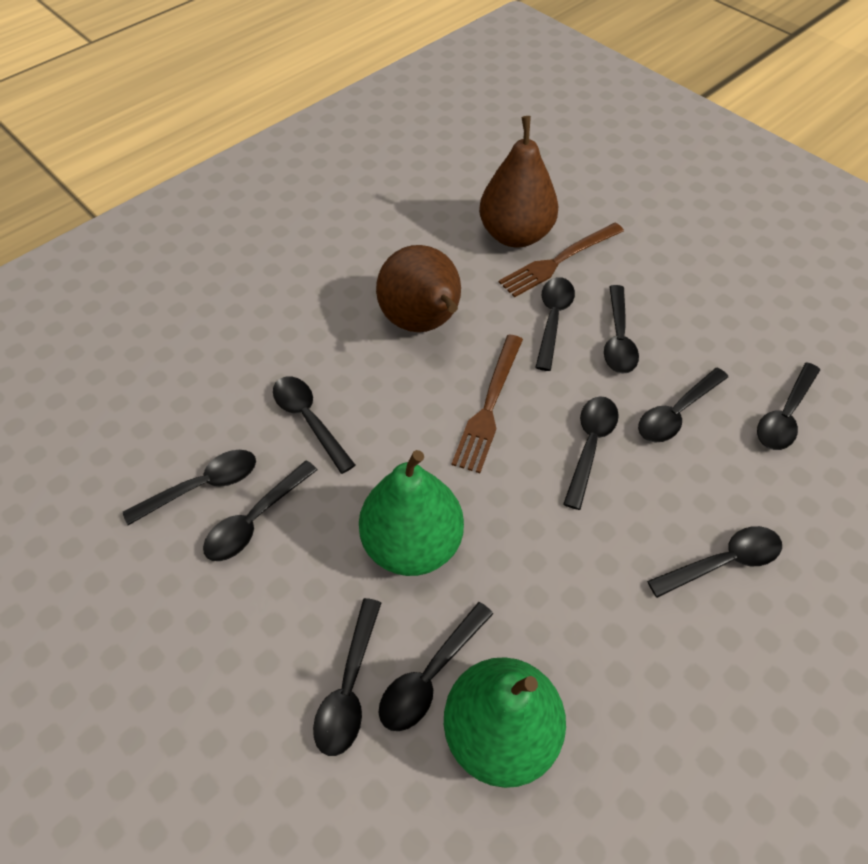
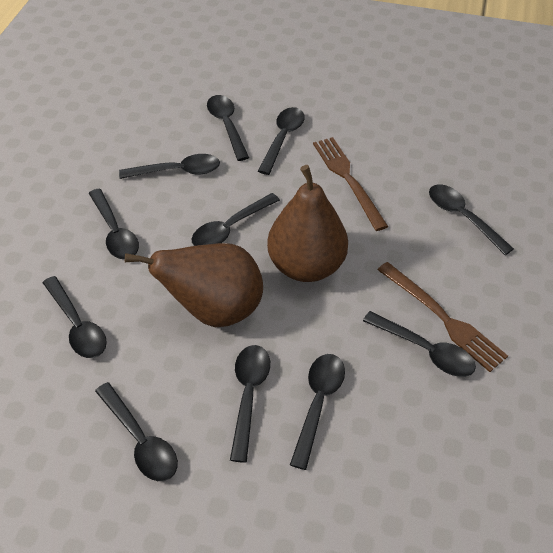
green pear: [359,450,464,576] [444,657,566,788] = 2 -> none = 0

